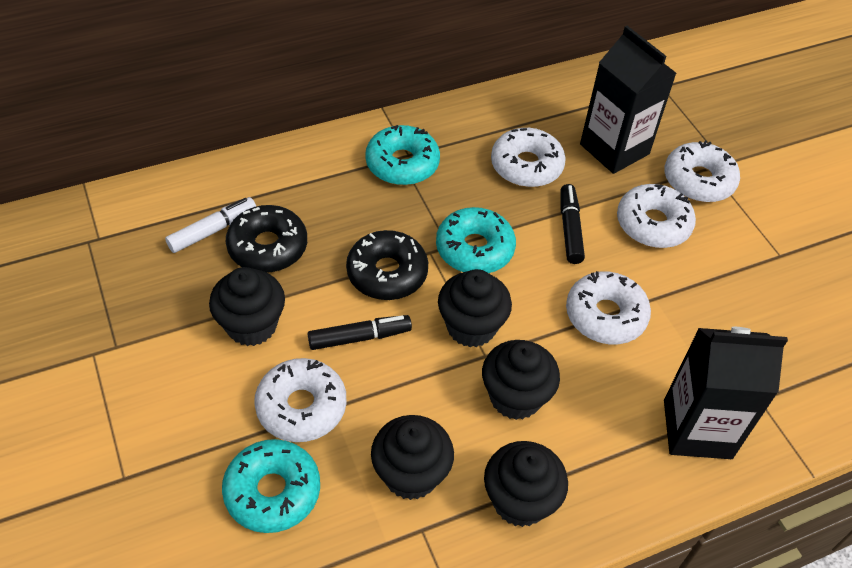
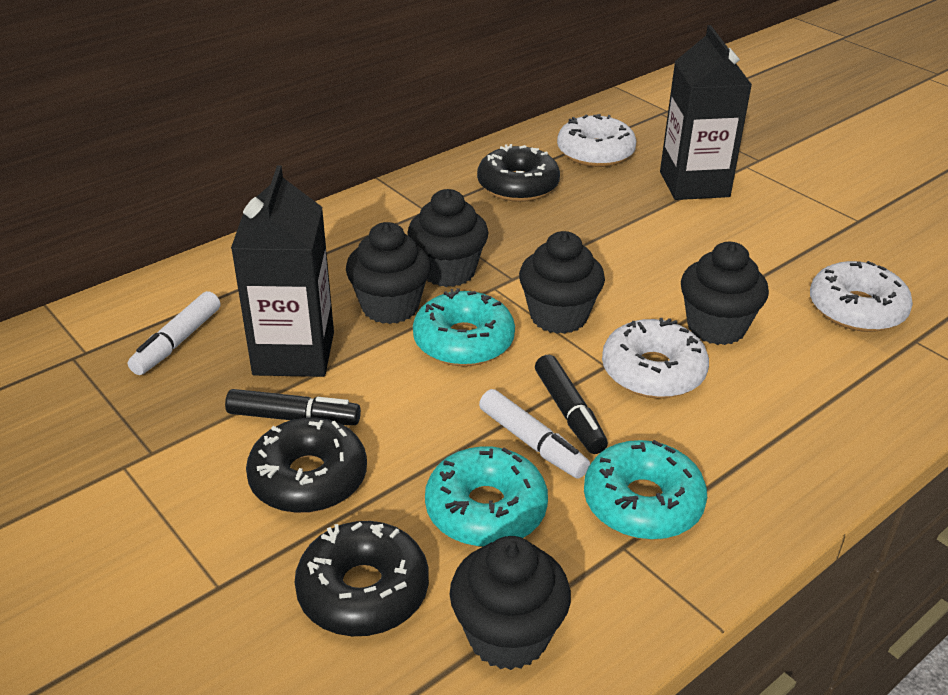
black donut: [226,205,307,273] [346,230,428,300] = 2 -> [246,417,367,513] [294,521,429,636] [477,144,560,202] = 3
white donut: [254,358,347,442] [491,128,566,187] [566,271,651,344] [617,184,696,248] [664,141,740,202] = 5 -> [557,114,636,167] [602,318,709,398] [810,261,913,332] = 3
white marker: [165,197,256,253] = 1 -> [128,291,220,375] [479,389,590,478] = 2

